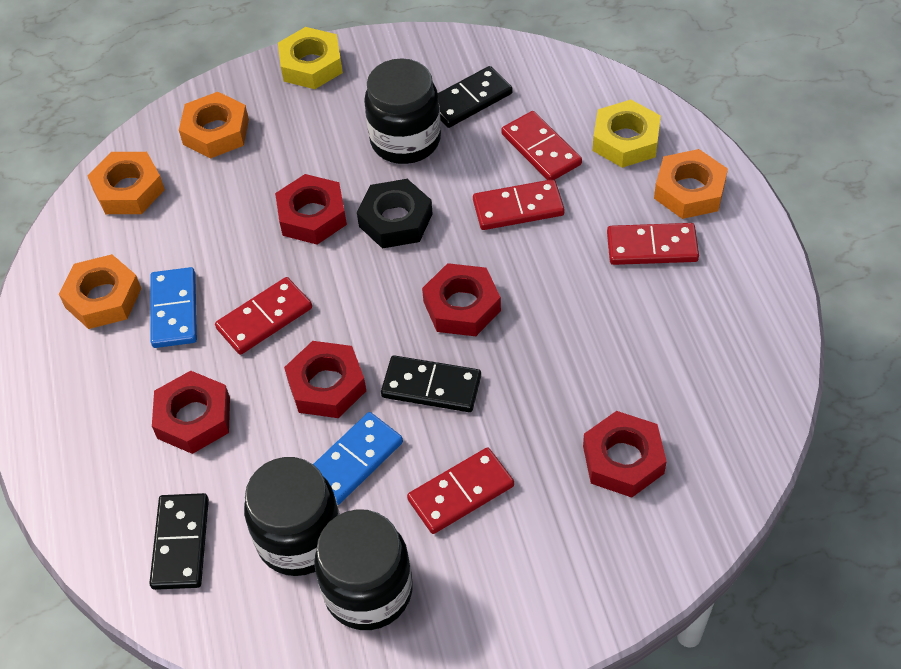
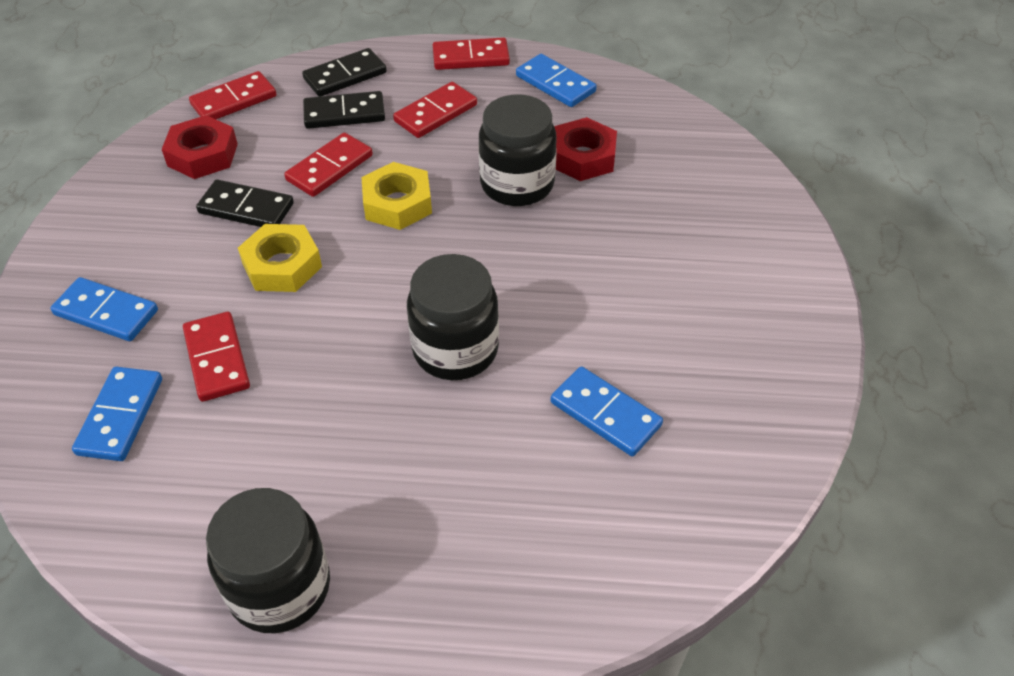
black nut: [357,179,433,249] = 1 -> none = 0
blue domino: [151,267,197,348] [313,412,403,505] = 2 -> [50,277,158,341] [72,367,162,461] [516,54,597,107] [551,366,663,456] = 4
orange nut: [59,254,141,329] [88,152,165,214] [179,92,249,159] [654,149,728,219] = 4 -> none = 0
red nut: [152,371,230,454] [275,174,347,244] [284,341,366,418] [422,263,501,336] [583,411,667,498] = 5 -> [161,115,238,179] [554,117,617,181] = 2

